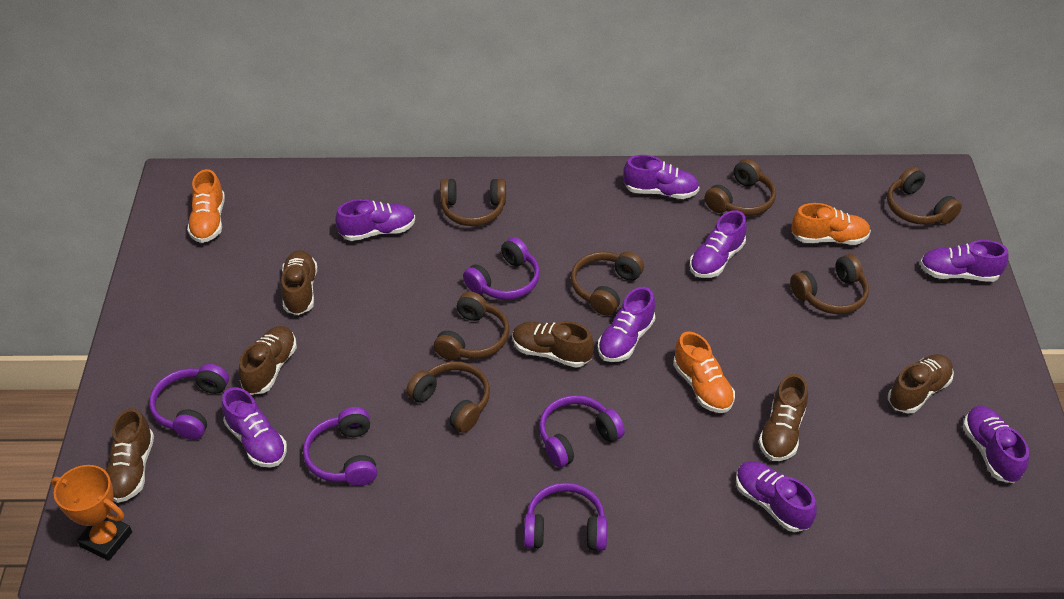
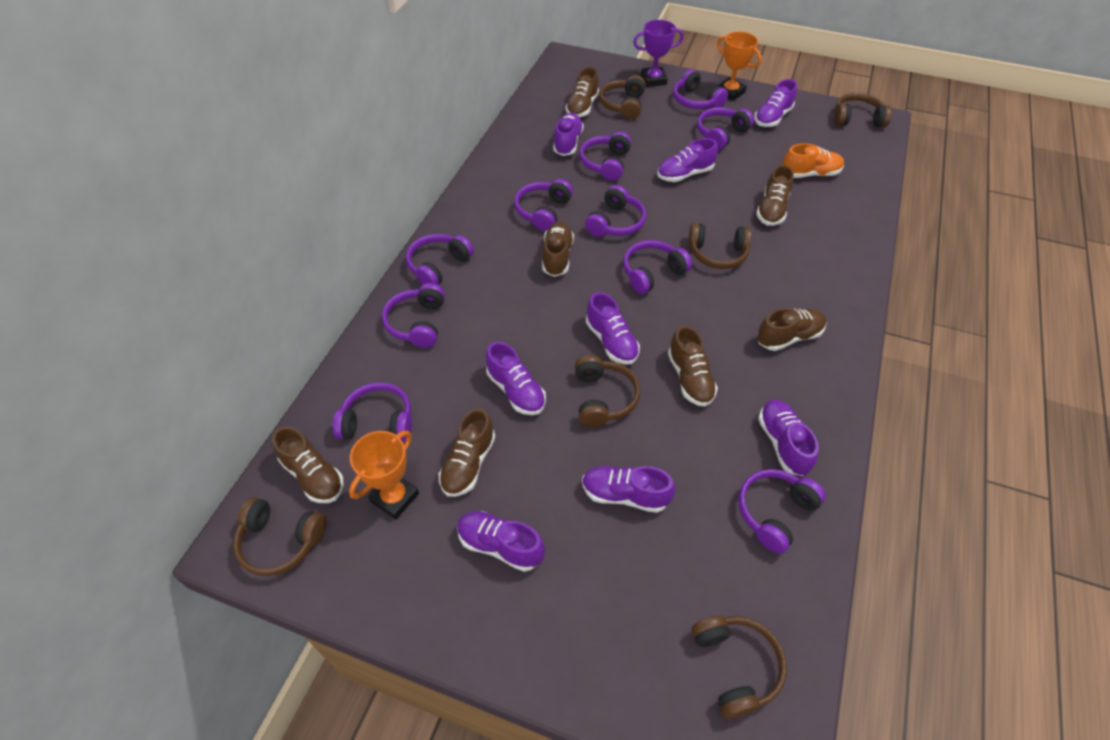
brown headphones: [406,361,490,433] [434,292,509,360] [440,178,506,226] [571,252,644,316] [705,159,776,216] [790,254,869,314] [887,167,962,225] = 7 -> [233,497,326,576] [575,355,640,427] [599,75,646,120] [688,223,752,269] [692,616,787,719] [834,93,892,128] = 6
brown shoe: [106,408,154,503] [239,326,297,395] [281,250,317,315] [512,321,594,368] [759,374,808,461] [888,354,954,413] = 6 -> [272,426,344,503] [439,408,495,497] [542,222,574,277] [565,67,599,117] [668,326,718,407] [756,165,794,226] [757,308,827,351] = 7
orange shoe: [187,169,225,243] [673,331,735,413] [791,203,871,245] = 3 -> [782,143,844,178] = 1
orange trophy: [51,465,132,561] = 1 -> [349,431,419,520] [716,32,762,101] = 2
purple headphones: [149,364,229,440] [303,407,377,486] [463,237,540,300] [524,483,607,551] [539,395,625,468] = 5 -> [332,382,412,442] [382,283,445,348] [406,234,474,285] [514,179,573,232] [579,131,631,181] [585,185,646,237] [623,240,692,294] [673,69,728,109] [697,107,754,150] [738,469,826,554] = 10
purple trophy: none = 0 -> [633,20,684,87] = 1

